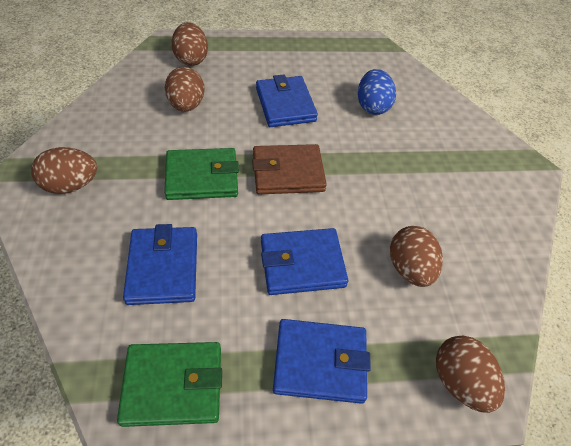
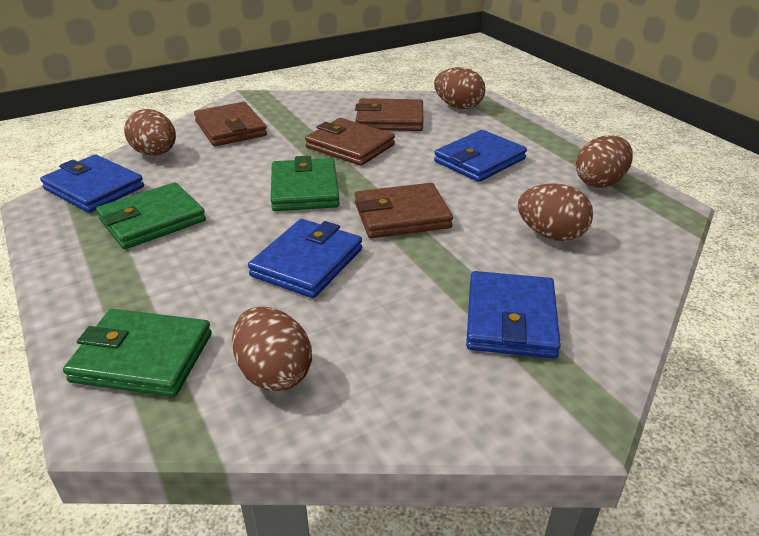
blue egg: [358,69,396,115] = 1 -> none = 0
brown wallet: [252,144,327,194] = 1 -> [194,102,267,146] [305,118,395,166] [355,98,423,131] [355,183,453,238] = 4
green wallet: [117,342,222,427] [164,148,239,200] = 2 -> [63,309,212,397] [96,182,206,249] [271,156,340,211] = 3

